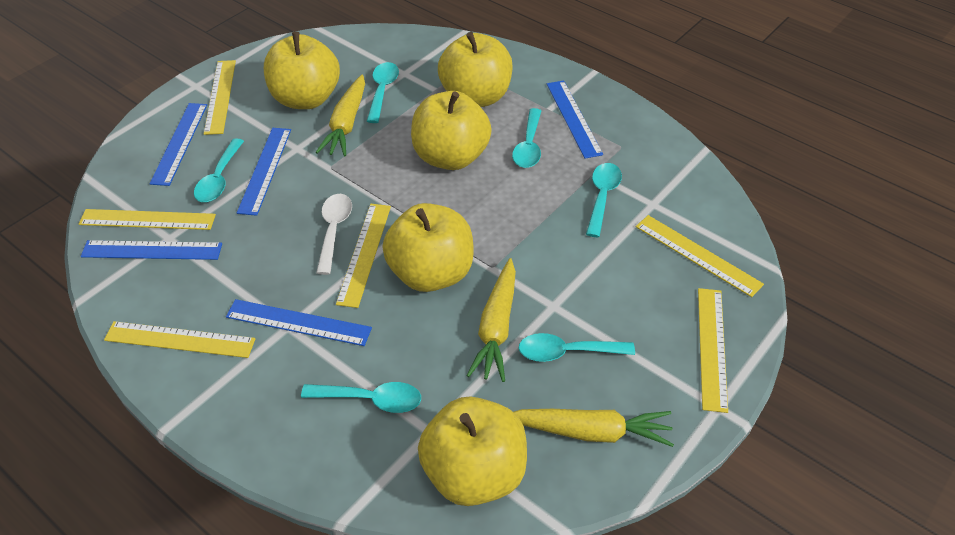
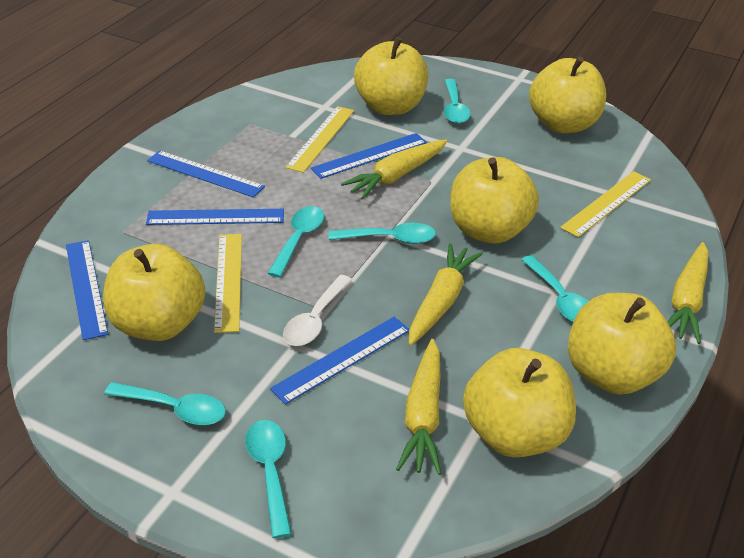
yellow apple: [264,32,340,109] [382,203,474,292] [411,91,492,170] [418,397,527,506] [438,32,513,107] = 5 -> [103,244,206,341] [354,37,428,115] [450,157,539,244] [463,348,576,458] [529,57,606,133] [568,293,676,395] = 6
yellow carrot: [316,74,365,157] [466,258,516,382] [514,409,674,447] = 3 -> [341,139,447,199] [396,339,442,475] [409,243,483,346] [668,242,709,344] = 4
yellow ruler: [79,209,216,230] [104,321,255,358] [204,60,236,135] [336,204,391,308] [636,215,764,297] [698,288,728,413] = 6 -> [214,234,242,333] [285,106,354,173] [560,171,651,237] = 3

